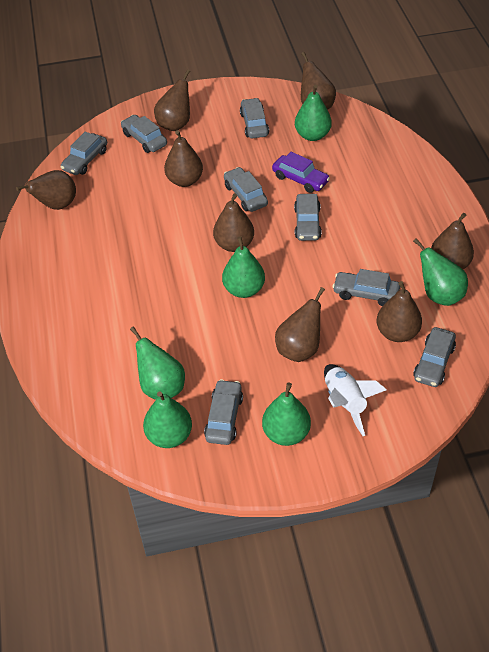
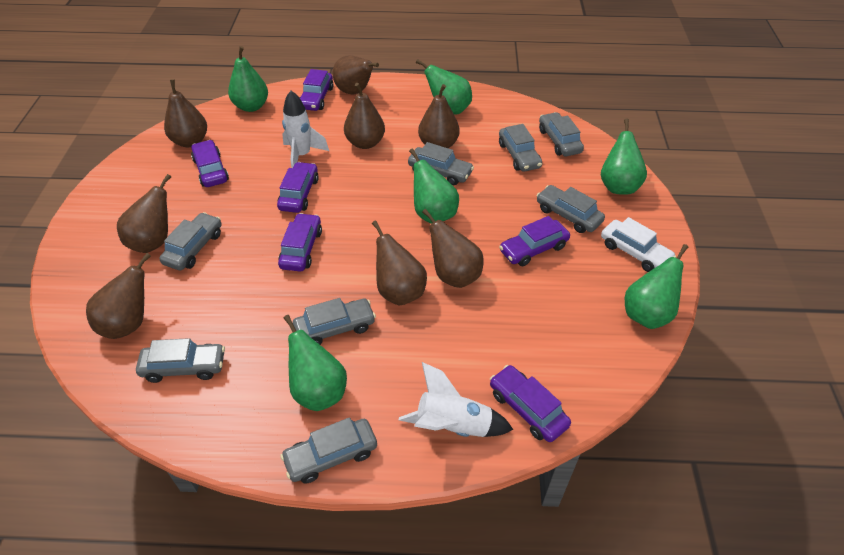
purple car: [272,152,330,193] = 1 -> [191,140,229,187] [277,162,319,213] [278,213,322,271] [299,69,334,111] [490,365,571,442] [499,216,570,266] = 6
white car: none = 0 -> [601,217,676,272] = 1
white rocket: [324,364,387,436] = 1 -> [282,91,329,168] [399,362,513,437] = 2

